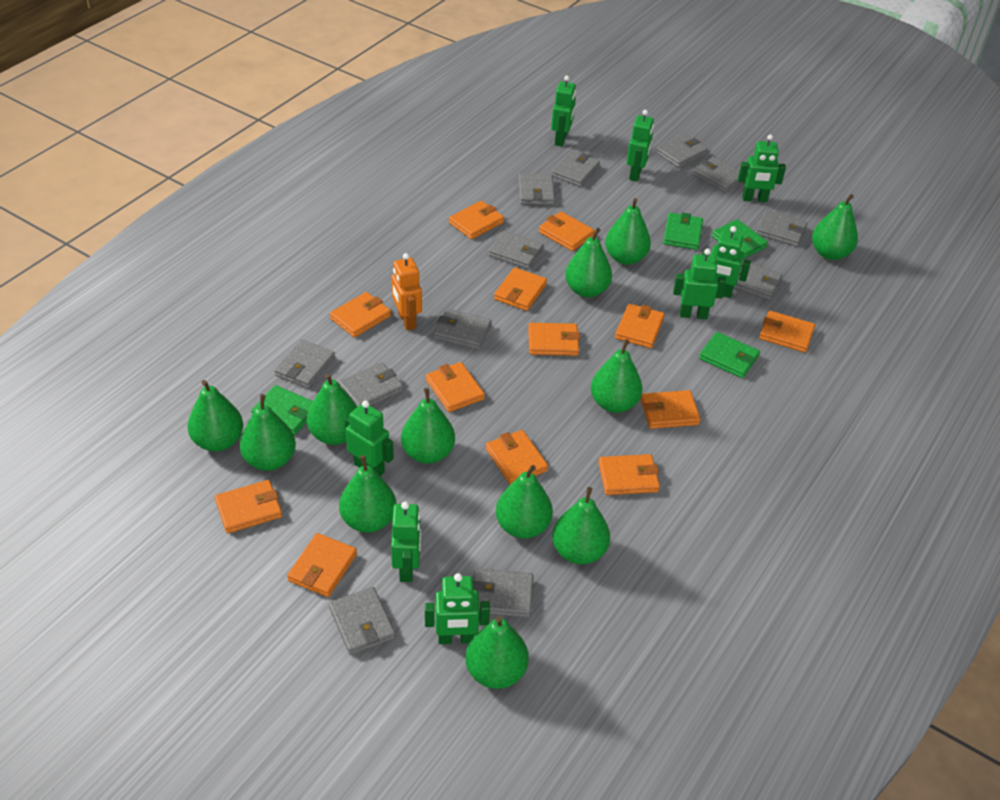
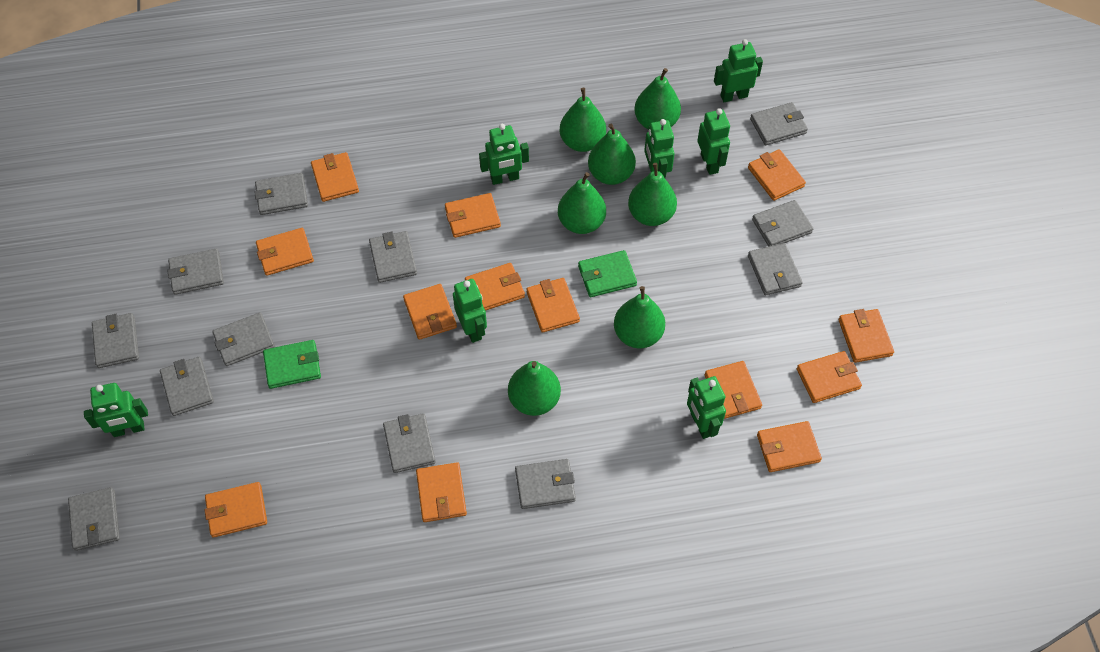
green pear: [187,380,243,451] [240,394,296,471] [307,374,357,445] [339,455,396,533] [401,388,455,464] [465,616,529,689] [496,465,553,539] [552,487,610,565] [565,228,612,298] [591,339,643,413] [605,198,651,265] [812,194,858,260] = 12 -> [508,361,561,416] [558,172,606,234] [559,88,606,152] [588,124,636,185] [614,286,665,348] [628,163,677,226] [634,68,681,129] = 7
green robot: [345,401,394,476] [391,502,421,582] [425,573,490,644] [551,75,576,147] [627,110,654,181] [673,249,726,319] [702,226,751,298] [738,134,786,202] = 8 -> [84,383,148,437] [453,279,487,343] [479,124,529,185] [644,119,675,178] [687,376,726,439] [697,108,730,175] [714,39,763,102] = 7
green wallet: [251,385,313,435] [663,212,703,250] [699,332,760,378] [712,219,768,259] = 4 -> [263,340,321,389] [578,250,637,297] = 2
orange robot: [391,253,422,331] = 1 -> none = 0

